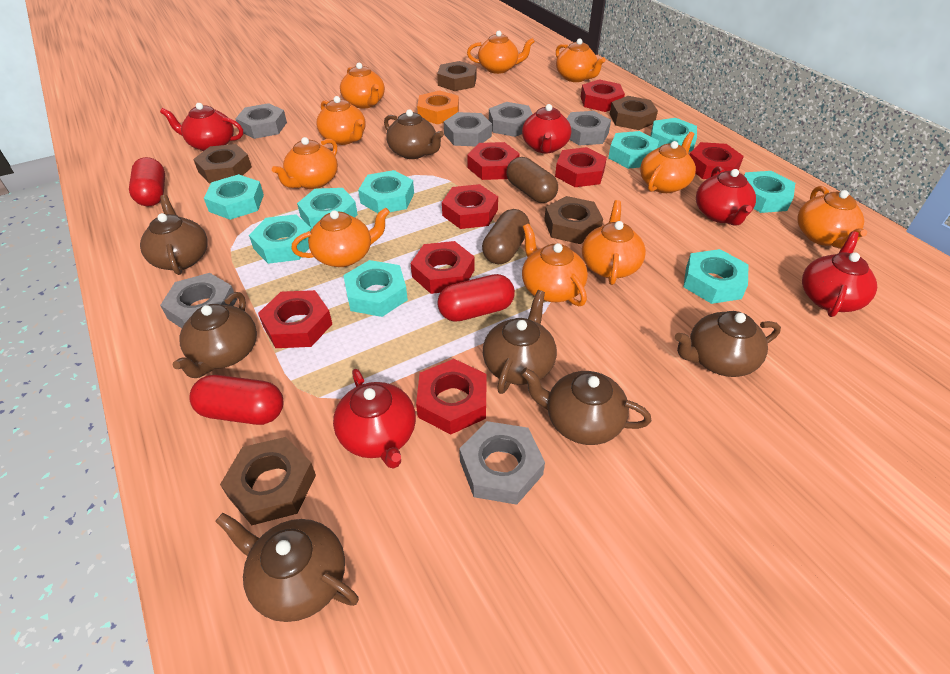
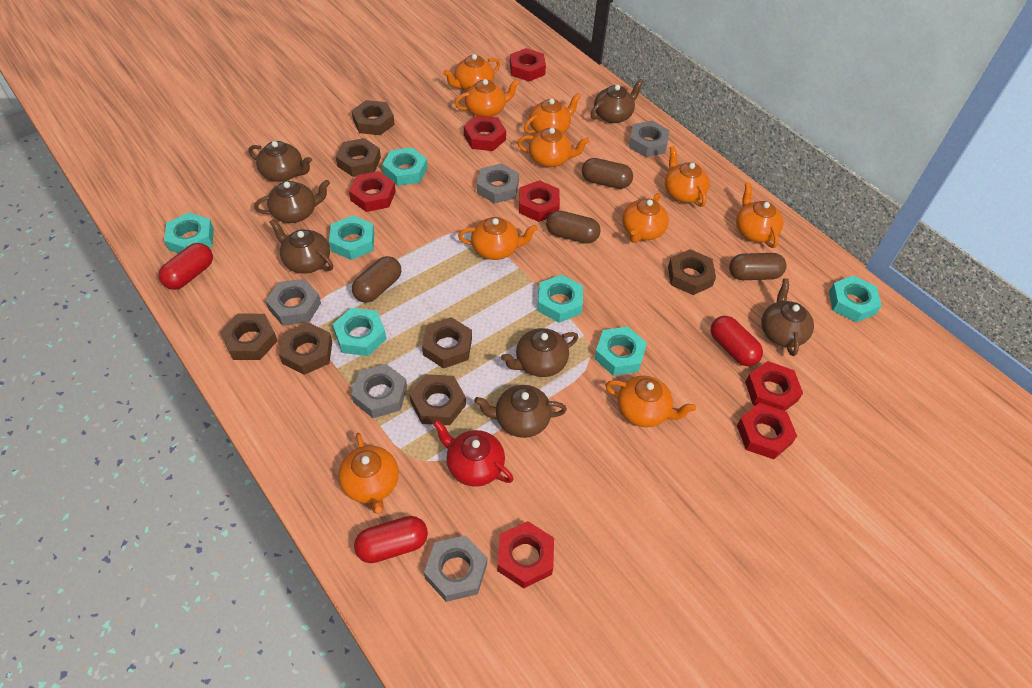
brown capsule: [482,209,530,264] [506,157,558,203] = 2 -> [352,256,401,303] [546,210,601,243] [582,158,633,189] [729,253,787,280] = 4
brown nut: [193,144,252,184] [220,437,316,525] [437,61,477,91] [544,196,603,244] [610,96,658,130] = 5 -> [220,313,277,360] [279,322,332,375] [336,138,381,177] [351,100,395,135] [410,374,466,425] [422,317,472,369] [668,249,716,295] = 7
grey nut: [160,273,237,328] [235,103,287,139] [444,112,492,146] [459,421,545,505] [489,102,532,137] [567,111,611,146] = 6 -> [266,279,321,326] [351,364,407,418] [424,535,487,602] [477,163,519,204] [629,121,669,157] = 5
orange nut: [417,90,459,124] = 1 -> none = 0
red nut: [258,290,332,348] [411,241,474,294] [416,359,487,435] [442,184,498,229] [467,142,520,180] [555,147,607,187] [581,79,625,112] [690,142,744,179] = 8 -> [349,171,396,212] [464,115,506,151] [497,521,554,588] [510,48,546,81] [519,180,560,222] [737,403,797,459] [745,361,803,411] = 7
red teapot: [160,103,243,151] [333,369,416,469] [522,104,571,153] [696,166,756,225] [802,231,877,317] = 5 -> [433,420,514,487] = 1
turquoise nut: [204,174,264,220] [249,214,312,264] [297,188,358,228] [343,260,408,317] [358,170,414,213] [608,131,659,169] [651,118,697,151] [684,249,749,304] [744,171,795,213] = 9 -> [164,212,214,253] [329,215,375,260] [333,308,386,356] [382,147,427,186] [538,275,583,323] [594,327,647,376] [829,275,882,323] = 7

